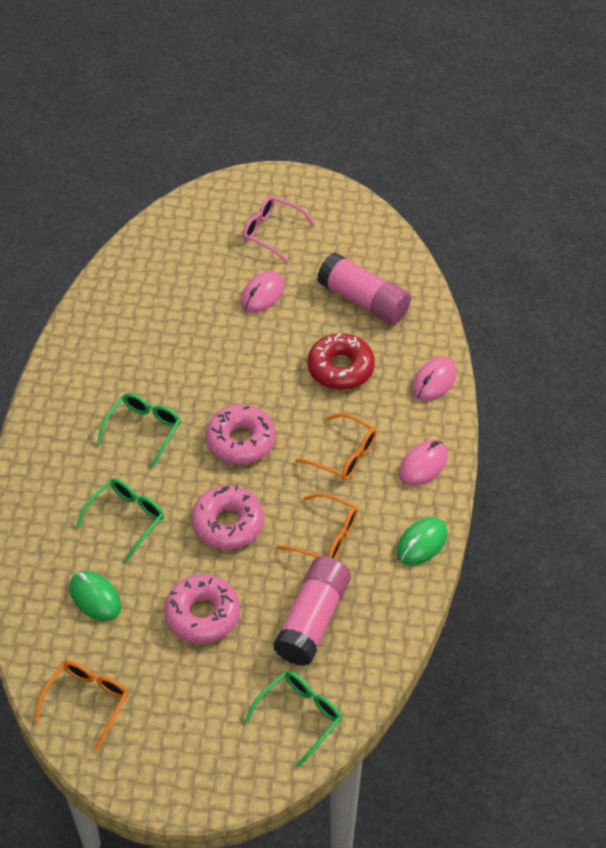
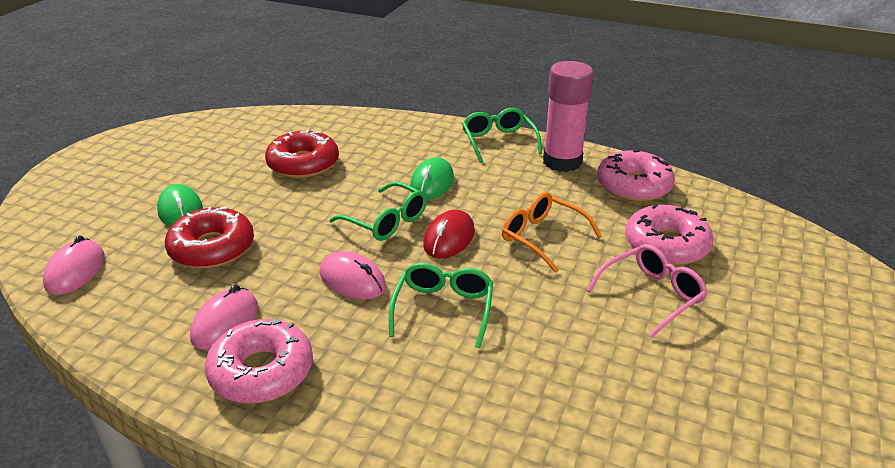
orange glasses: [34,661,129,750] [276,493,358,559] [295,413,377,481] = 3 -> [502,192,602,273] = 1
pink glue stick: [273,556,351,666] [317,252,411,325] = 2 -> [543,61,594,172] = 1
red donut: [307,333,375,390] = 1 -> [165,206,254,269] [265,130,339,178] = 2
red mouse: none = 0 -> [423,210,475,259] = 1

